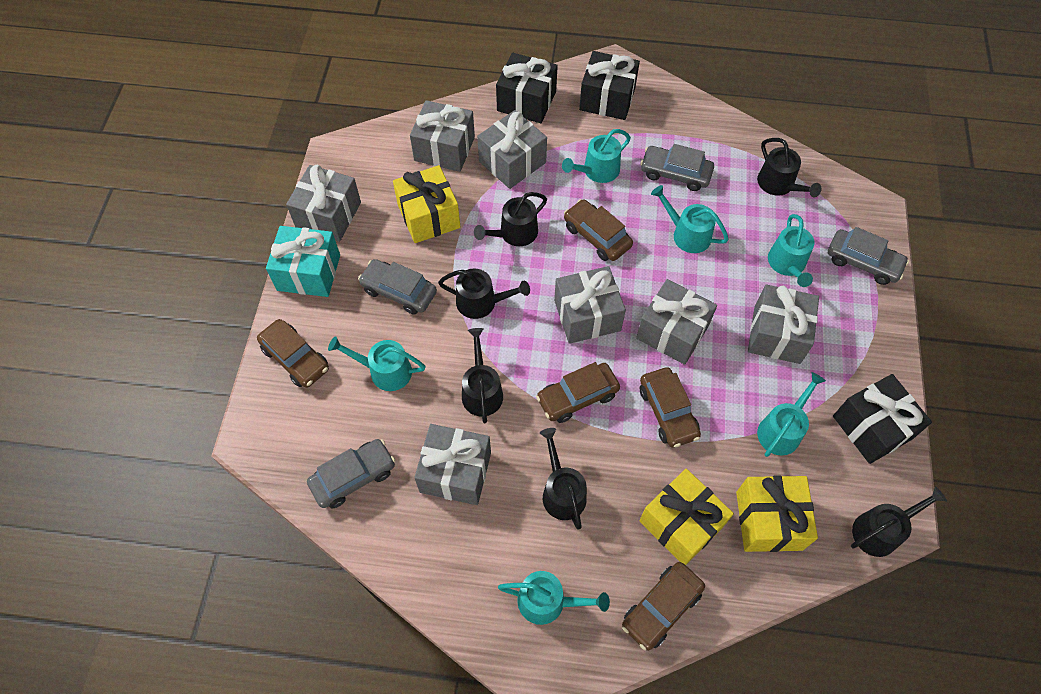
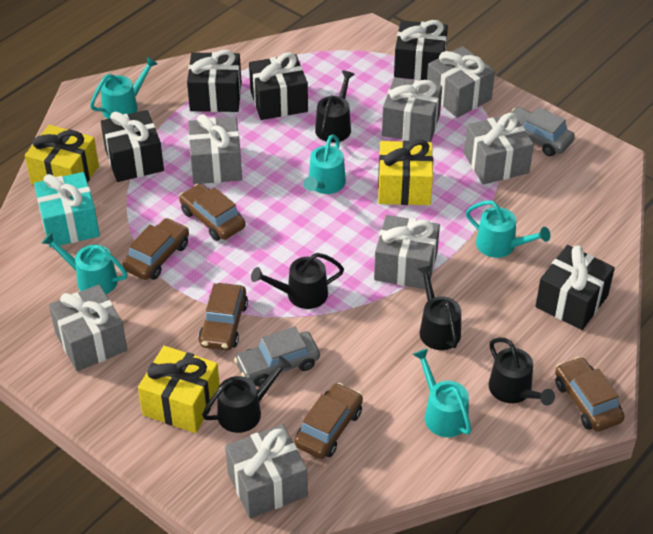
black gift: [496,53,558,123] [579,51,640,120] [833,374,932,464] = 3 -> [101,110,164,182] [187,50,241,112] [249,52,308,120] [394,20,448,80] [535,245,615,330] = 5
black watering can: [438,269,530,319] [462,328,503,423] [474,192,547,246] [540,428,587,530] [757,138,822,197] [851,486,947,557] = 6 -> [202,356,292,433] [251,253,344,309] [315,71,355,143] [417,265,461,350] [489,338,555,406] = 5
grey car: [307,439,395,508] [358,259,437,315] [640,144,714,191] [828,227,909,285] = 4 -> [234,327,320,387] [511,107,575,156] = 2
turquoise watering can: [328,336,426,391] [498,571,610,625] [562,129,631,183] [651,185,729,253] [757,372,826,457] [768,214,814,287] = 6 -> [42,232,127,294] [90,57,158,119] [304,134,346,194] [413,348,471,437] [466,200,550,258] = 5

